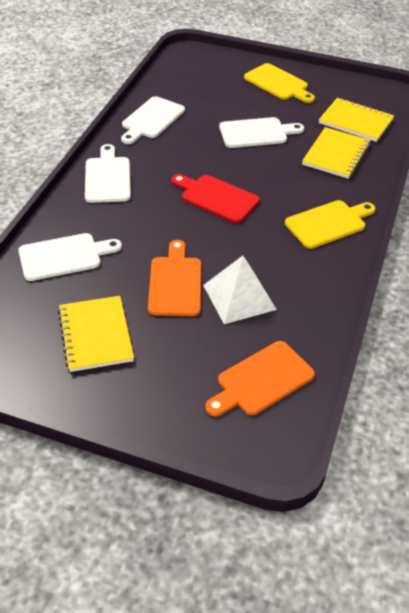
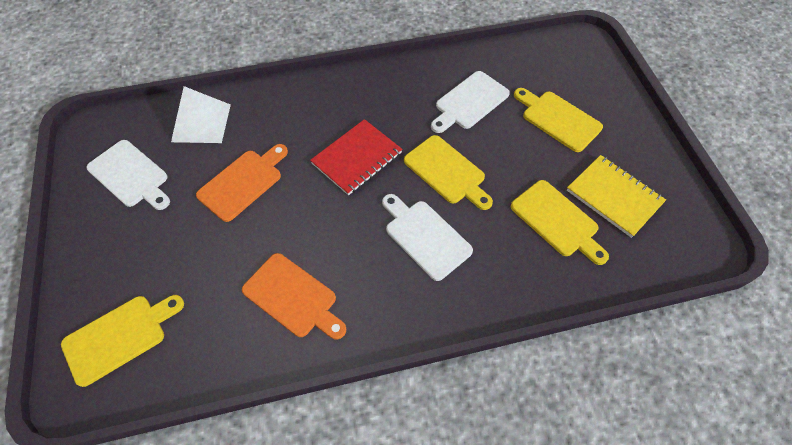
red cutting board: [171,174,260,223] = 1 -> none = 0
red notebook: none = 0 -> [310,119,402,195] = 1
white cutting board: [18,233,122,281] [85,144,131,203] [121,96,185,144] [219,117,304,148] = 4 -> [87,140,170,210] [382,194,473,281] [431,71,510,133] = 3
yellow cutting board: [244,63,315,103] [285,200,375,249] = 2 -> [61,295,184,387] [404,135,493,210] [511,180,609,265] [514,88,603,152] = 4
yellow notebook: [58,296,134,372] [302,127,370,179] [319,98,394,142] = 3 -> [567,155,666,238] = 1

